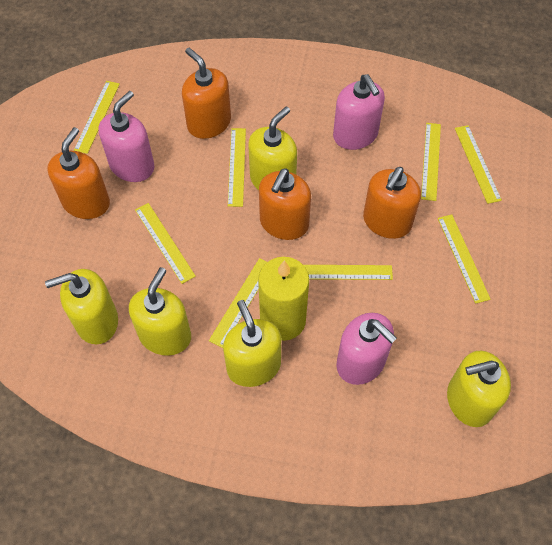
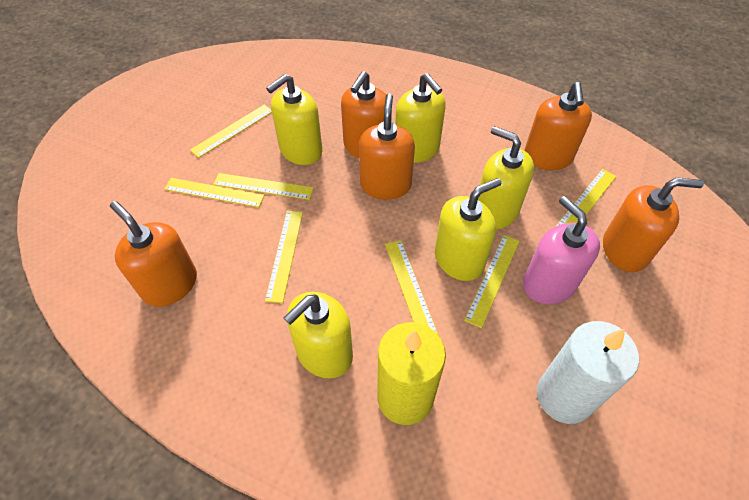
orange soap dispenser: [47,127,110,219] [182,48,231,139] [259,168,311,240] [363,167,421,239] = 4 -> [110,201,197,307] [341,71,392,158] [359,93,415,200] [524,82,592,170] [603,177,704,272] = 5
pink soap dispenser: [99,91,154,182] [333,74,385,150] [337,313,397,385] = 3 -> [523,196,600,304] = 1
white candle: none = 0 -> [537,321,639,424] = 1
yellow ruler: [74,81,120,154] [135,203,196,284] [209,258,267,348] [228,128,246,207] [304,265,393,280] [421,123,441,201] [438,214,491,304] [455,125,502,204] = 8 -> [164,178,264,207] [190,105,272,158] [213,173,314,200] [265,211,303,303] [385,240,438,334] [464,235,520,328] [555,169,617,227] = 7

